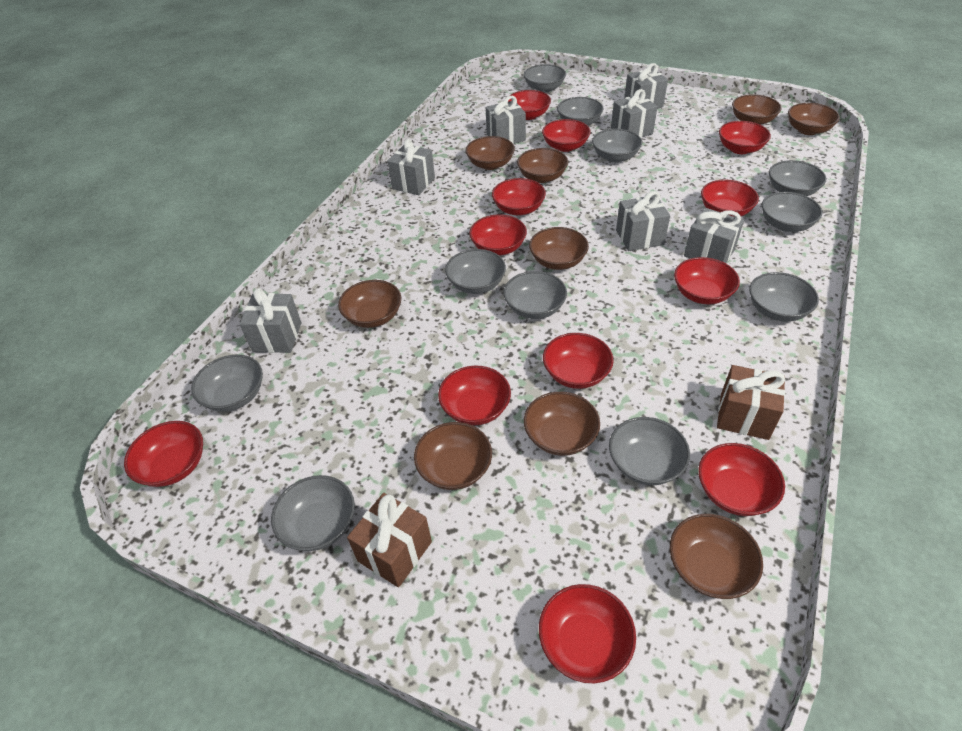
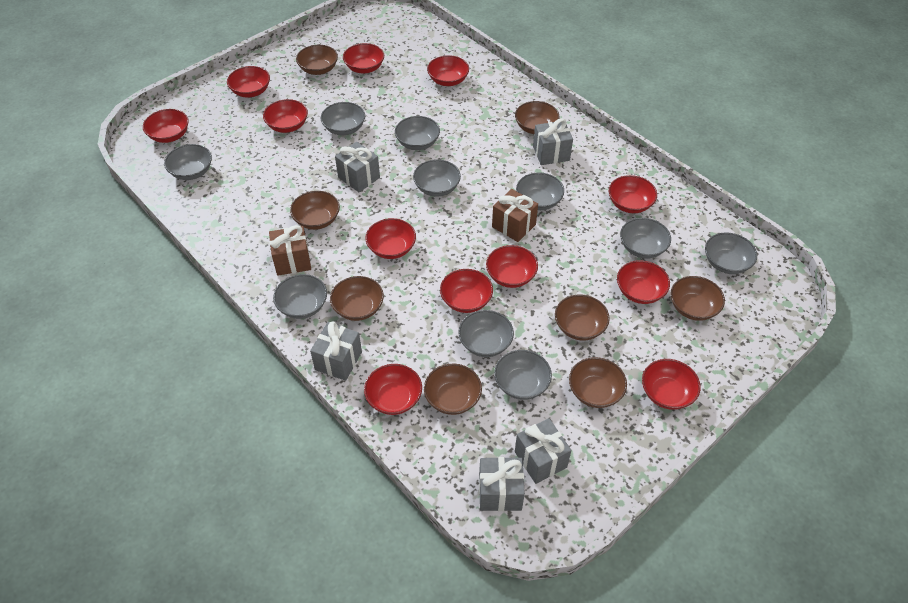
brown bowl: [338,280,401,328] [414,422,492,490] [465,136,515,170] [517,148,568,183] [524,392,600,456] [529,227,589,270] [670,514,763,599] [732,94,782,125] [788,103,840,135] = 9 -> [290,191,340,230] [296,45,338,75] [330,276,384,321] [424,364,482,415] [515,101,560,134] [555,294,610,340] [569,357,627,408] [670,276,725,321] = 8
grey bowl: [191,355,263,412] [271,475,355,551] [445,249,506,294] [504,271,567,319] [524,64,566,93] [557,97,603,126] [592,129,642,162] [609,417,690,485] [749,272,819,322] [762,192,822,232] [769,160,827,196] = 11 -> [164,144,212,180] [273,274,327,319] [321,102,365,135] [395,116,440,150] [413,159,461,197] [458,310,514,357] [494,350,552,400] [516,172,564,210] [620,218,671,259] [705,232,757,274] = 10
grey gift: [240,288,301,353] [387,139,435,195] [486,96,526,144] [611,89,658,138] [616,191,670,251] [624,63,668,109] [684,208,744,263] = 7 -> [310,321,362,381] [335,142,380,192] [479,457,525,511] [515,418,572,484] [533,118,573,165] = 5

